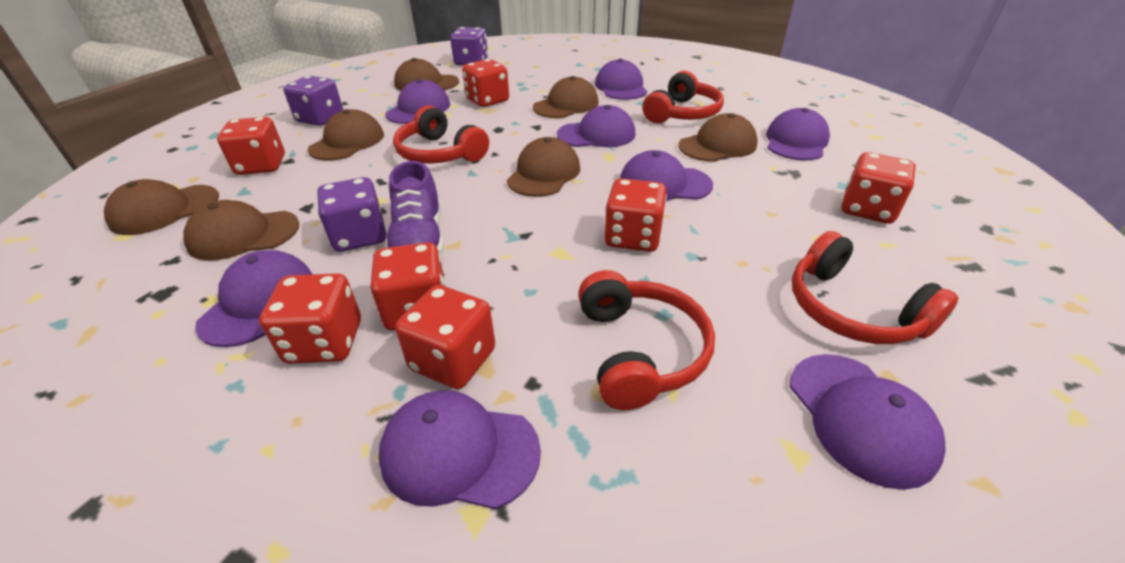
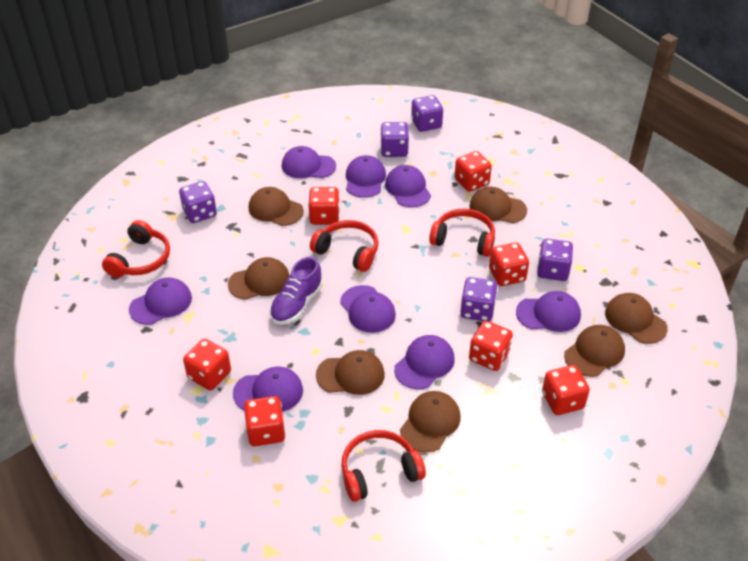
purple dice: [283,75,343,126] [317,177,386,252] [450,27,488,66] = 3 -> [179,181,217,223] [381,122,409,157] [411,95,443,132] [460,277,498,321] [537,239,573,281] = 5

